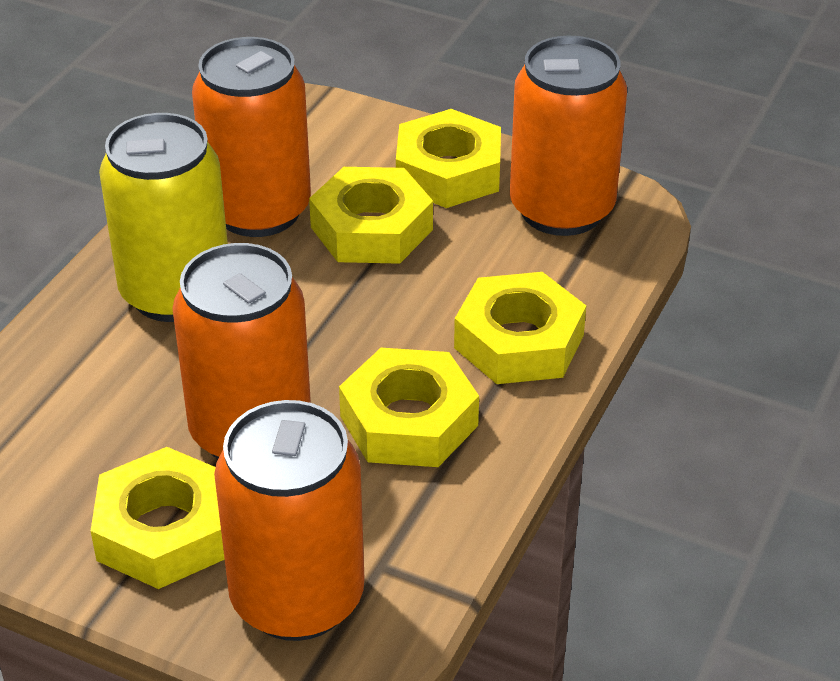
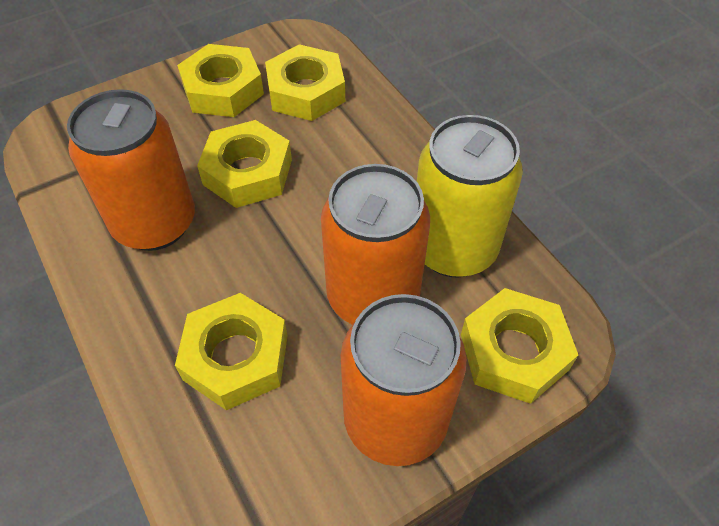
orange can: [172,243,311,459] [192,37,311,237] [214,400,365,641] [510,36,627,236] = 4 -> [67,89,195,251] [321,164,430,325] [340,294,467,466] = 3

